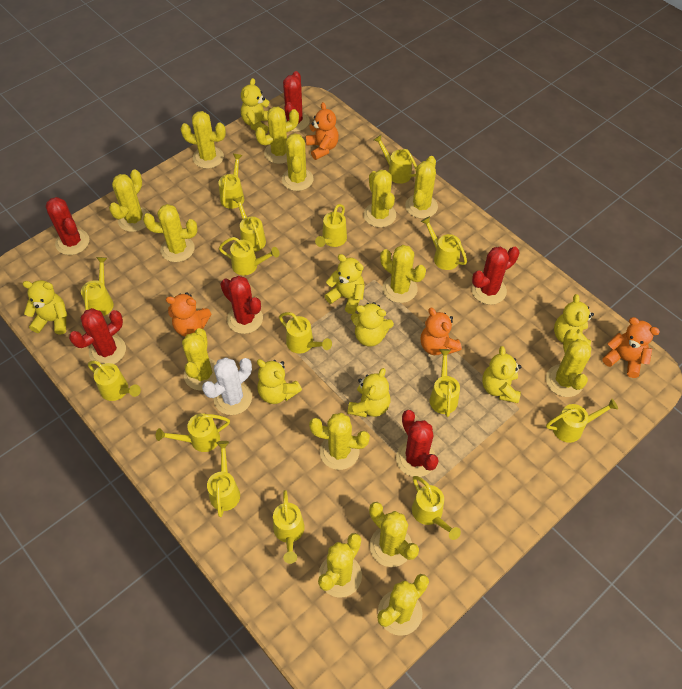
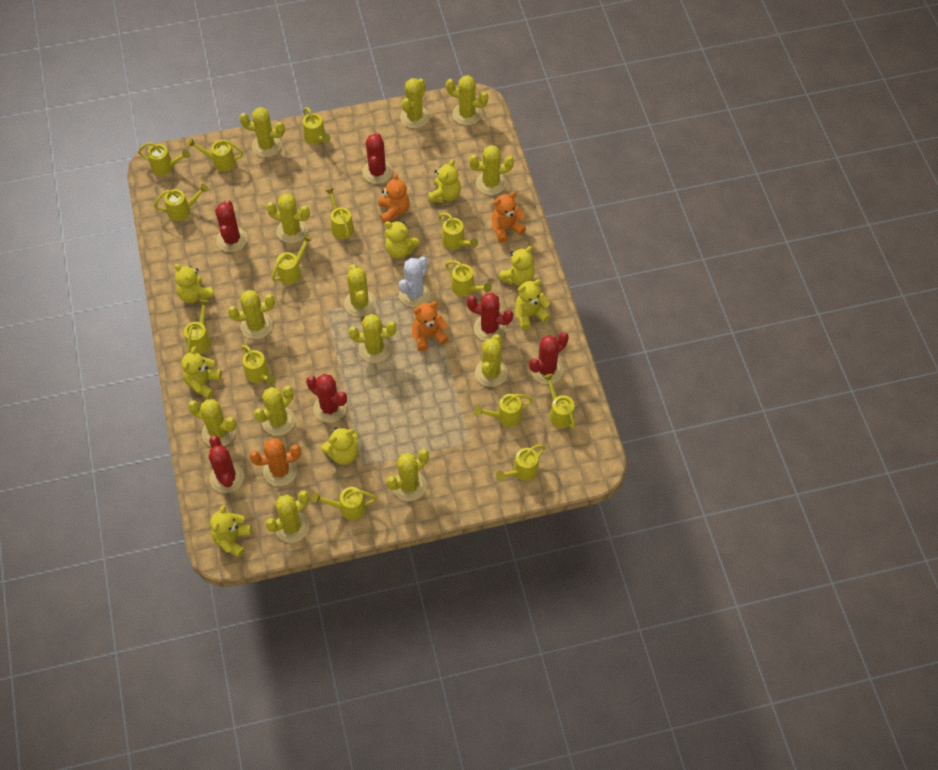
orange cactus: none = 0 -> [249,438,301,486] = 1
orange teddy bear: [166,292,211,336] [306,102,339,160] [421,308,462,355] [602,317,660,378] = 4 -> [379,173,410,223] [412,301,449,351] [492,192,526,243] = 3
yellow cactus: [109,169,150,232] [143,204,198,262] [180,111,226,169] [182,328,217,391] [255,107,299,164] [282,133,314,191] [309,413,370,470] [318,533,362,598] [364,170,396,227] [369,502,419,567] [377,574,429,636] [380,245,426,303] [405,156,438,219] [546,329,591,397] = 14 -> [188,399,237,446] [228,290,275,339] [239,107,285,157] [254,386,295,436] [265,490,309,543] [266,194,310,244] [344,264,376,317] [348,314,397,363] [386,449,429,501] [400,78,430,128] [446,75,488,126] [469,145,514,195] [475,334,508,387] = 13
yellow watering can: [81,257,114,316] [88,360,141,401] [156,413,230,452] [207,441,240,517] [218,154,244,209] [219,237,280,275] [233,196,266,252] [273,490,305,564] [279,312,332,354] [315,204,347,247] [374,135,417,184] [412,476,461,540] [421,216,467,270] [430,349,460,417] [546,398,618,443] = 15 -> [138,142,190,175] [154,184,208,221] [184,300,211,354] [187,138,243,171] [241,345,276,386] [271,235,313,284] [303,107,331,144] [312,487,377,520] [325,188,354,239] [438,213,478,250] [445,260,492,296] [474,394,533,427] [496,445,546,481] [543,374,575,429] = 14

